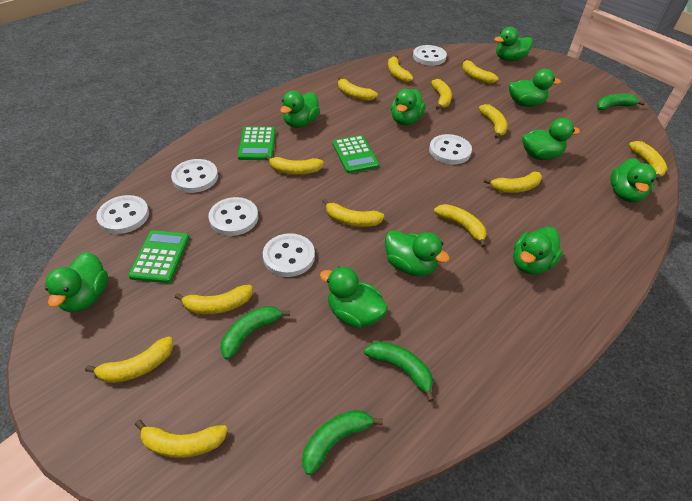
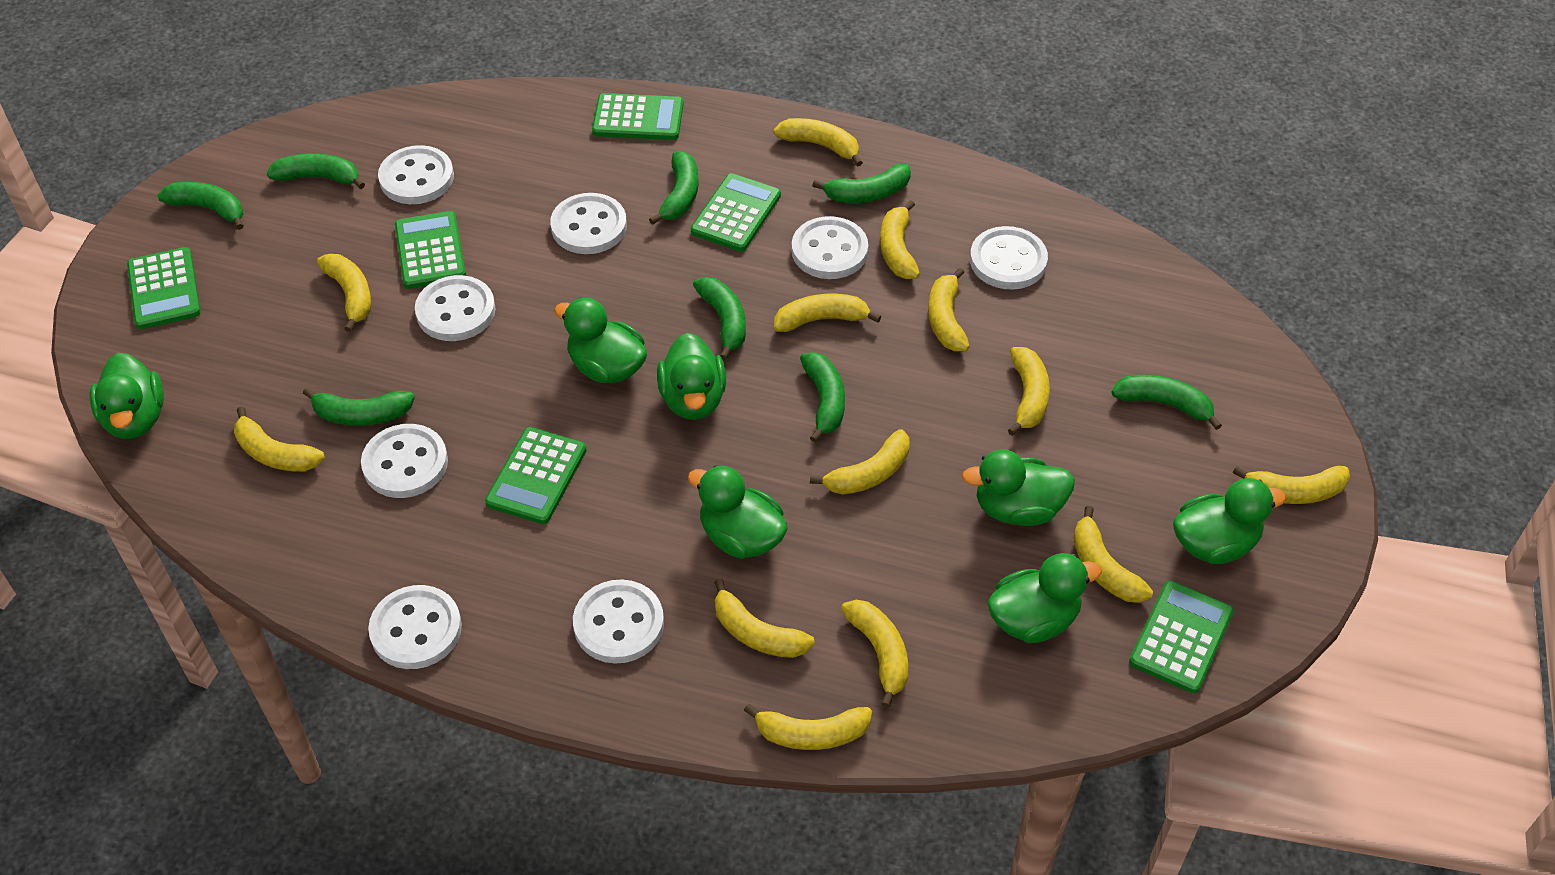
green banana: [221,306,290,360] [302,410,383,475] [364,341,434,402] [597,94,645,110] = 4 -> [157,182,244,230] [267,153,365,189] [303,388,415,426] [649,151,698,225] [693,277,746,360] [800,352,845,443] [812,164,911,203] [1111,375,1222,430] = 8
green calculator: [128,230,189,283] [238,127,276,160] [333,135,379,173] = 3 -> [127,247,201,329] [395,211,466,289] [485,427,587,524] [592,93,684,140] [691,173,781,252] [1129,581,1234,693] = 6
green duck: [45,252,108,312] [280,91,320,128] [320,267,388,329] [385,230,450,276] [391,89,426,125] [494,27,533,61] [509,69,561,107] [513,226,563,275] [522,118,580,160] [611,158,656,203] = 10 -> [90,353,164,439] [554,298,647,384] [657,333,726,420] [688,465,788,559] [962,449,1075,526] [987,553,1102,643] [1173,478,1286,564] = 7
white button: [96,195,149,234] [171,159,218,193] [208,197,258,236] [263,233,315,277] [413,45,447,66] [429,134,472,164] = 6 -> [361,424,448,498] [368,585,462,669] [378,145,454,204] [415,275,496,341] [550,193,627,254] [573,579,664,664] [792,216,868,279] [970,226,1048,290] = 8

